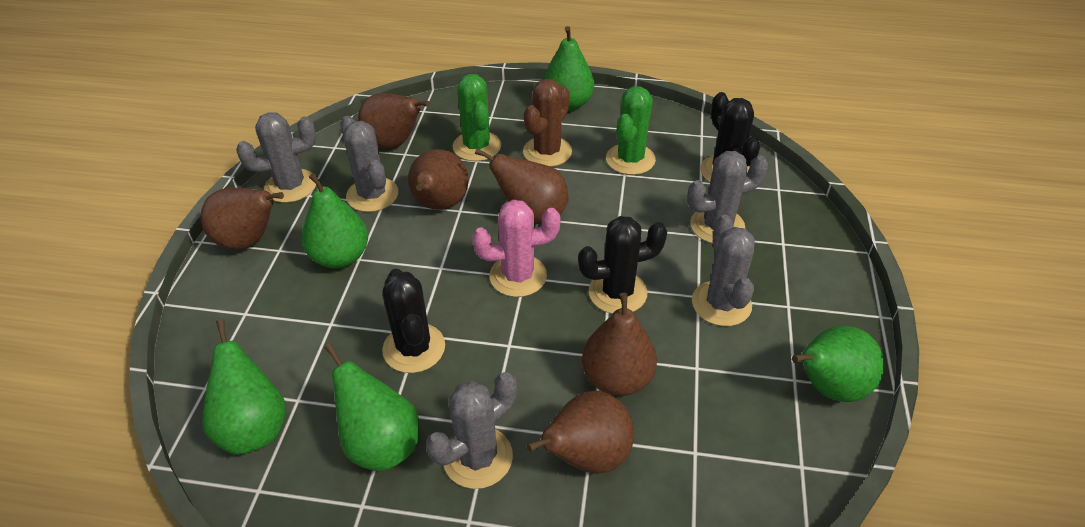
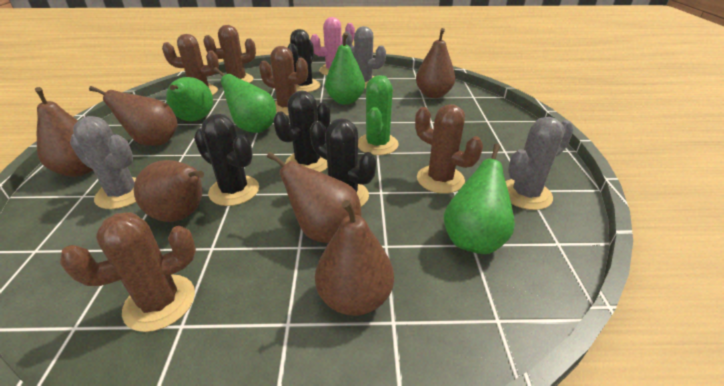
black cactus: [382,269,445,373] [578,216,667,314] [700,92,760,182] = 3 -> [194,114,259,206] [273,91,330,172] [287,29,320,92] [310,118,376,207] = 4
brown cactus: [523,79,572,167] = 1 -> [60,212,196,332] [162,34,219,96] [203,25,256,83] [259,46,308,116] [415,104,483,194] = 5
green cactus: [453,74,501,161] [606,86,656,175] = 2 -> [358,75,399,155] = 1
green pear: [202,319,286,455] [302,173,368,268] [324,343,419,472] [543,26,594,111] [792,326,885,402] = 5 -> [166,77,213,121] [214,67,276,133] [325,33,365,104] [444,144,515,254] = 4
grey cactus: [236,112,316,203] [340,116,398,212] [426,372,517,489] [687,151,768,243] [692,214,755,326] = 5 -> [70,116,136,209] [342,26,386,89] [505,117,574,210] = 3

